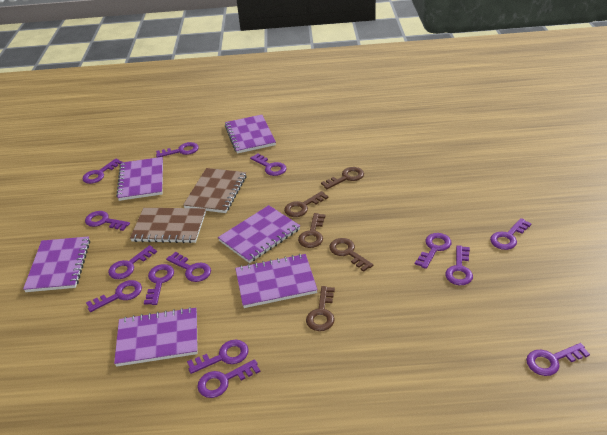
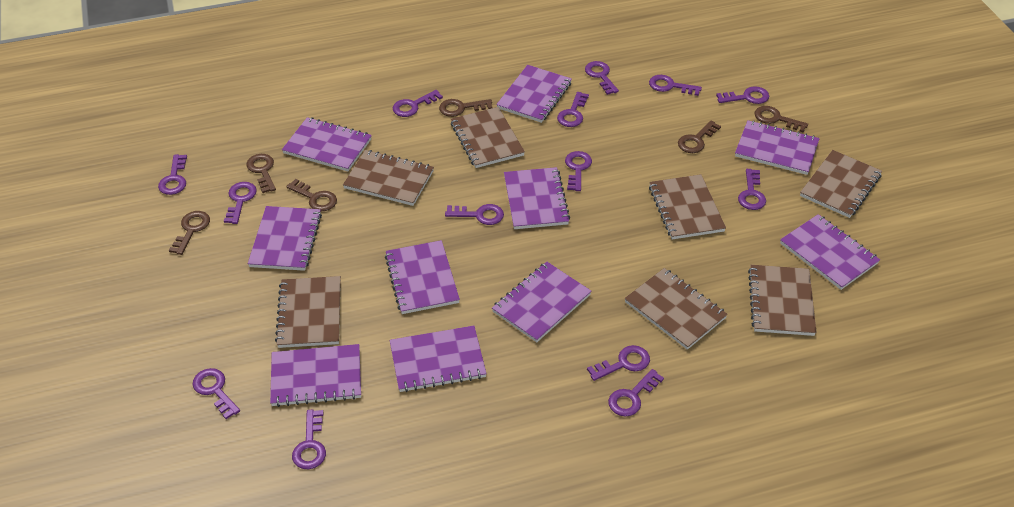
brown key: [284,191,328,217] [298,213,325,248] [306,286,335,331] [321,167,364,189] [329,238,373,272] = 5 -> [169,211,210,255] [246,154,276,193] [286,179,337,211] [439,99,493,117] [678,121,721,153] [754,106,808,132] = 6
brown notebook: [130,208,206,243] [183,168,247,213] = 2 -> [275,276,341,348] [343,150,434,206] [451,107,525,168] [624,268,728,350] [649,174,726,239] [748,265,817,336] [800,150,882,218] = 7
purple notebook: [23,236,90,292] [114,307,198,367] [116,157,163,201] [218,205,300,263] [225,115,276,154] [235,254,318,308] = 6 -> [248,206,322,271] [270,344,361,407] [282,117,372,172] [385,240,460,314] [390,326,487,392] [492,262,592,342] [496,65,572,123] [504,167,570,229] [735,120,820,175] [780,214,880,290] = 10

